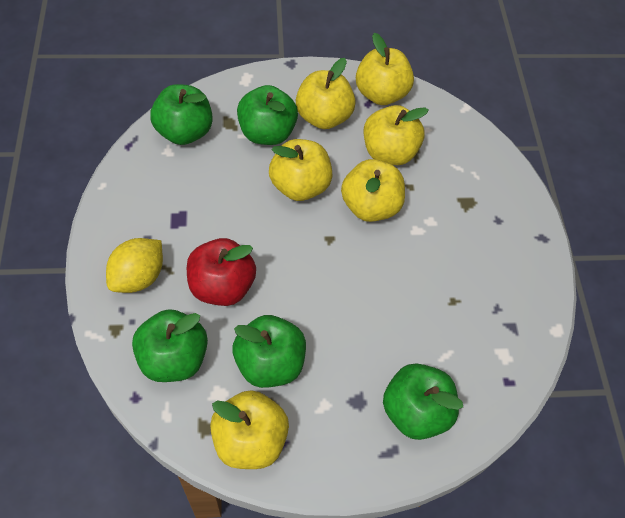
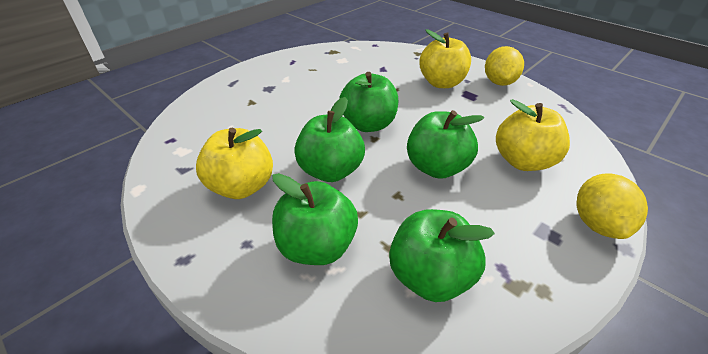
red apple: [187,238,256,306] = 1 -> none = 0
yellow apple: [210,390,289,469] [269,139,332,201] [296,58,356,129] [341,159,405,222] [356,33,414,105] [364,105,429,165] = 6 -> [196,128,273,199] [419,29,471,88] [496,99,570,171] = 3
yellow lemon: [106,238,163,293] = 1 -> [485,46,524,86] [576,174,648,239] = 2

